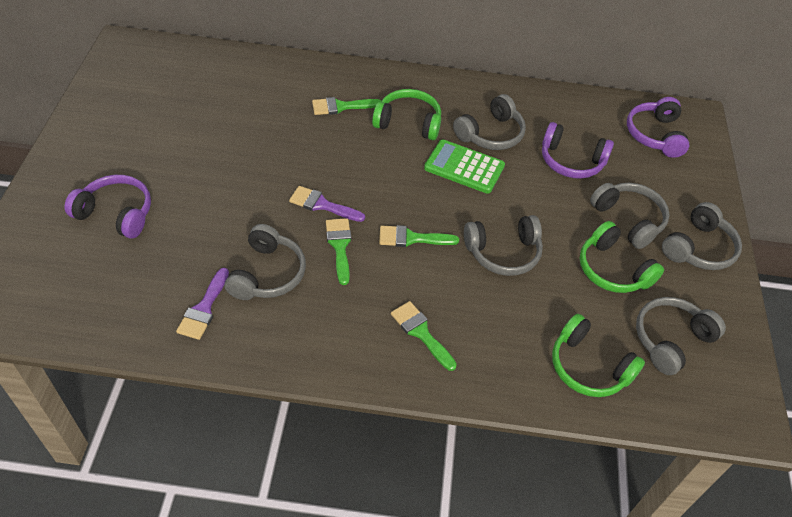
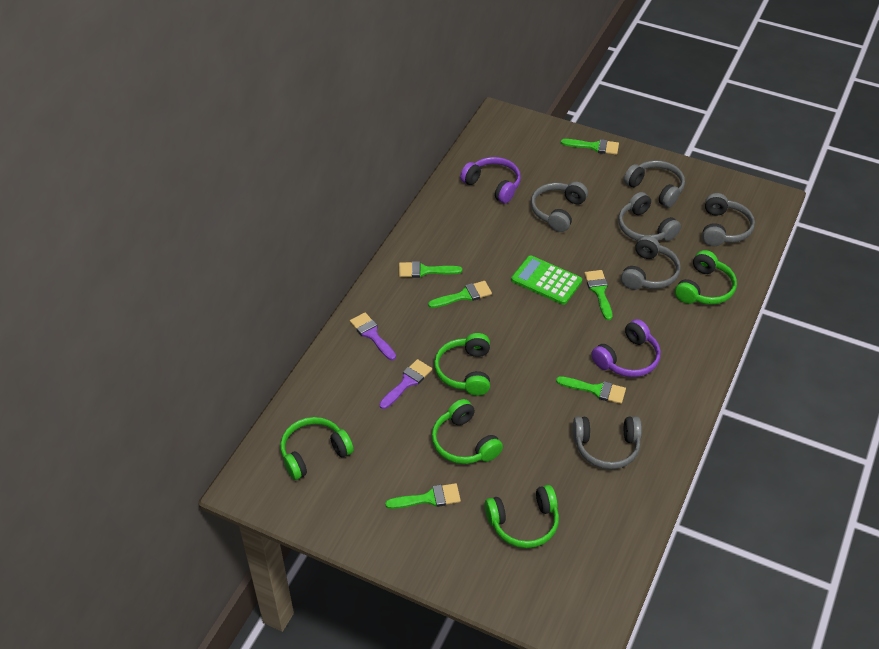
green brush: [312,97,381,115] [326,218,351,285] [379,225,459,247] [391,301,457,371] = 4 -> [385,483,461,509] [399,261,462,278] [428,281,492,308] [556,376,626,404] [561,139,619,155] [584,270,613,320] = 6
green headphones: [372,89,441,140] [552,314,645,397] [580,221,664,293] = 3 -> [280,417,354,480] [432,399,503,464] [434,333,490,396] [485,485,559,548] [675,250,737,305] = 5
purple headphones: [65,175,151,239] [542,122,614,179] [627,97,689,158] = 3 -> [460,157,521,203] [591,319,661,377] = 2

